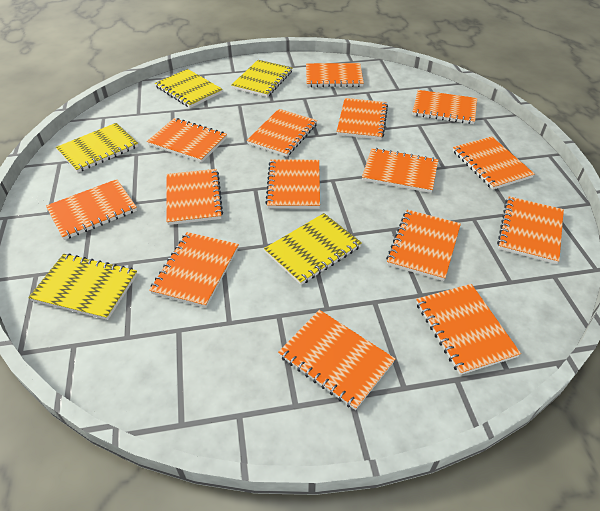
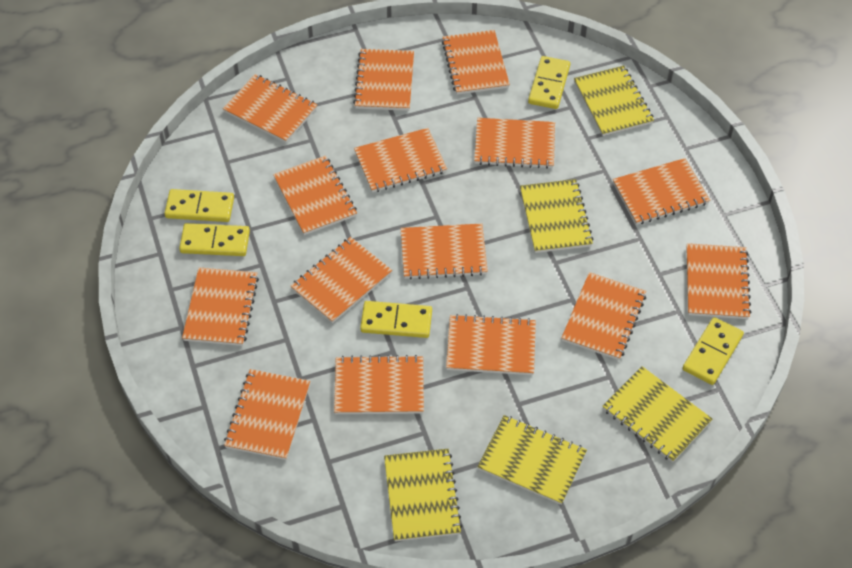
yellow domino: none = 0 -> [164,189,234,222] [179,223,250,256] [360,301,432,338] [528,56,570,109] [682,317,744,385] = 5

